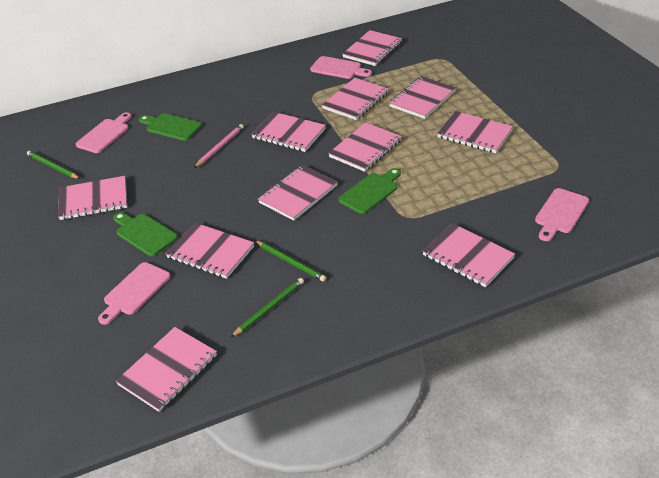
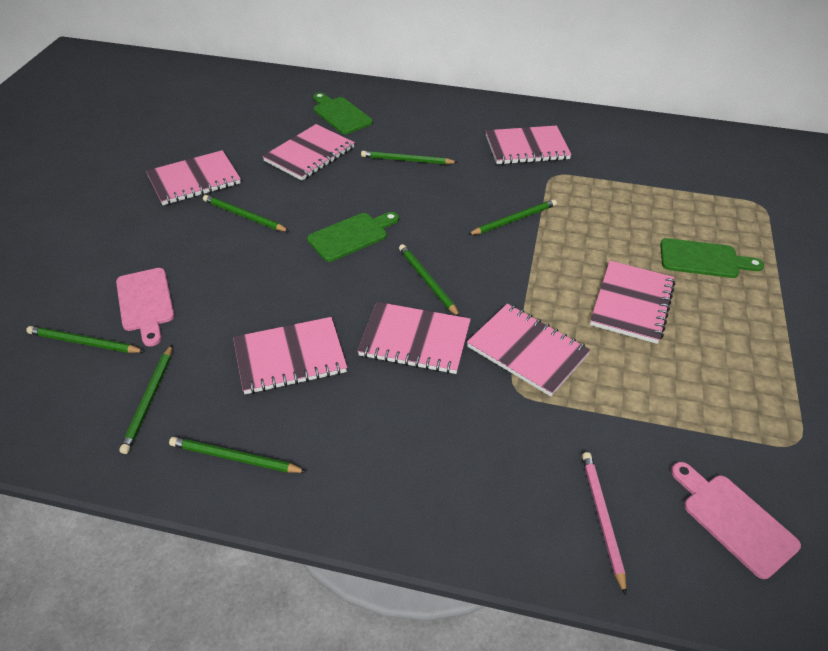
green pencil: [27,151,80,179] [230,278,304,338] [255,240,326,282] = 3 -> [26,326,145,353] [119,345,172,454] [169,437,307,473] [203,195,290,232] [361,151,458,164] [399,244,460,317] [468,199,557,235] = 7
pink cutting board: [76,112,132,153] [98,262,171,325] [310,56,372,79] [535,188,589,241] = 4 -> [116,268,174,346] [671,462,801,579] = 2
pink notebook: [58,176,127,220] [116,327,217,412] [166,223,254,279] [251,112,326,152] [258,165,338,221] [322,78,389,120] [328,122,402,172] [342,30,402,66] [389,76,456,119] [422,223,515,287] [437,111,513,153] = 11 -> [146,150,241,205] [233,317,348,394] [262,124,355,181] [357,302,471,374] [467,304,590,397] [486,125,572,165] [590,261,675,344] = 7

